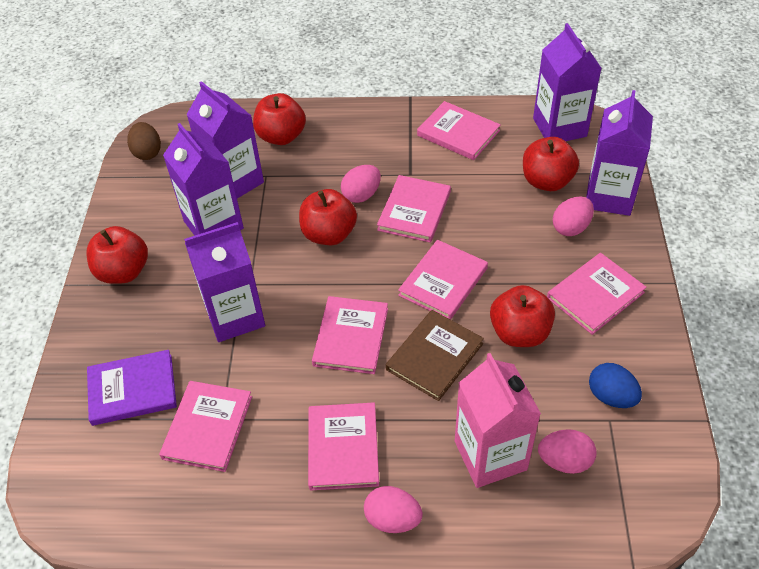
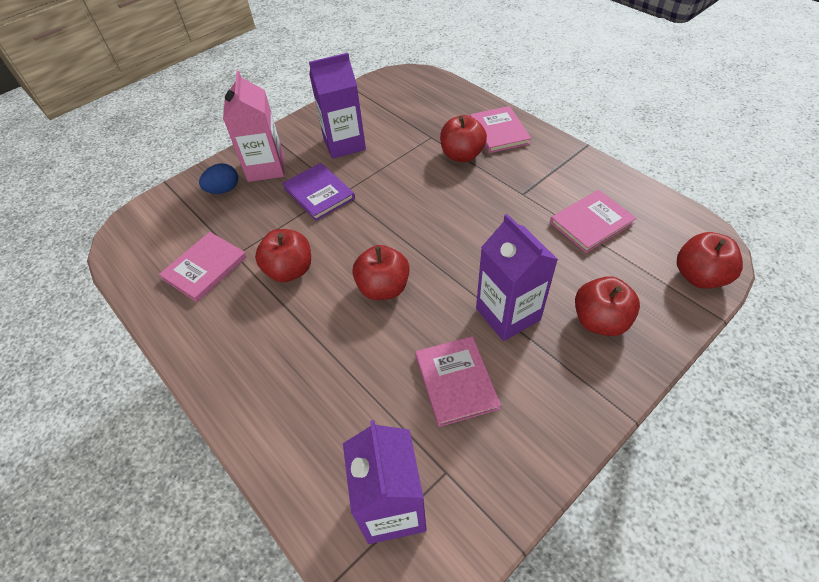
brown book: [386,310,484,401] = 1 -> none = 0
brown egg: [127,122,161,160] = 1 -> none = 0
pink book: [159,381,252,472] [308,402,379,490] [312,296,388,374] [377,175,451,243] [398,240,488,320] [417,101,501,160] [547,253,647,335] = 7 -> [159,232,247,302] [415,336,501,427] [470,106,531,153] [550,190,636,253] = 4
pink egg: [341,165,381,203] [364,486,423,533] [538,429,597,474] [553,196,594,236] = 4 -> none = 0
purple carton: [163,123,244,236] [184,222,265,342] [186,81,264,199] [533,23,602,141] [586,90,653,216] = 5 -> [309,53,366,159] [343,420,427,544] [476,214,558,341] = 3

